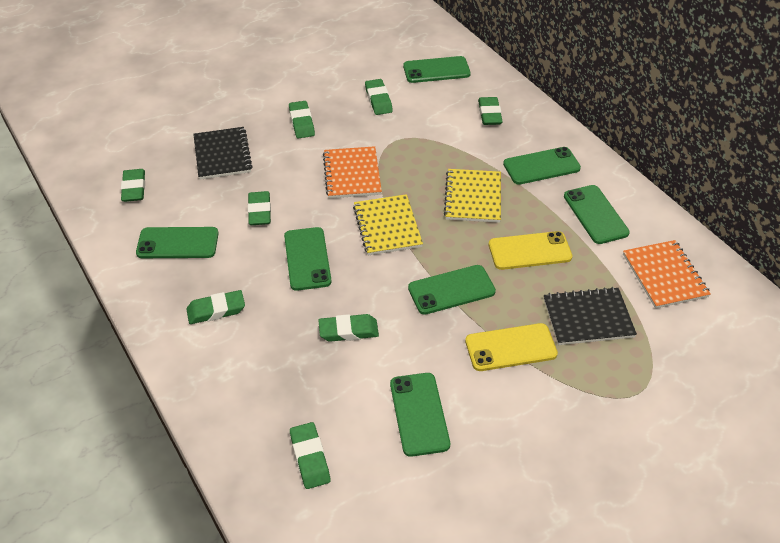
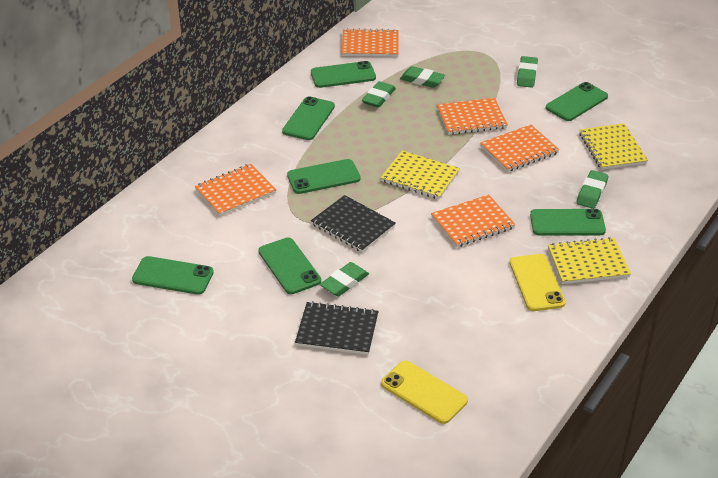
green eraser: [121,169,145,202] [186,290,245,324] [248,191,271,225] [289,101,315,138] [290,422,330,489] [318,314,379,342] [365,79,393,115] [478,97,503,125] = 8 -> [320,262,369,296] [362,81,396,108] [400,66,445,88] [517,56,538,88] [577,170,608,209] = 5
orange notebook: [323,146,382,198] [623,240,711,309] = 2 -> [195,164,276,216] [342,28,399,57] [431,195,516,247] [437,98,508,135] [480,124,559,172] = 5
yellow notebook: [353,194,423,255] [444,169,501,223] = 2 -> [381,151,460,199] [548,237,631,284] [579,123,648,170] = 3

